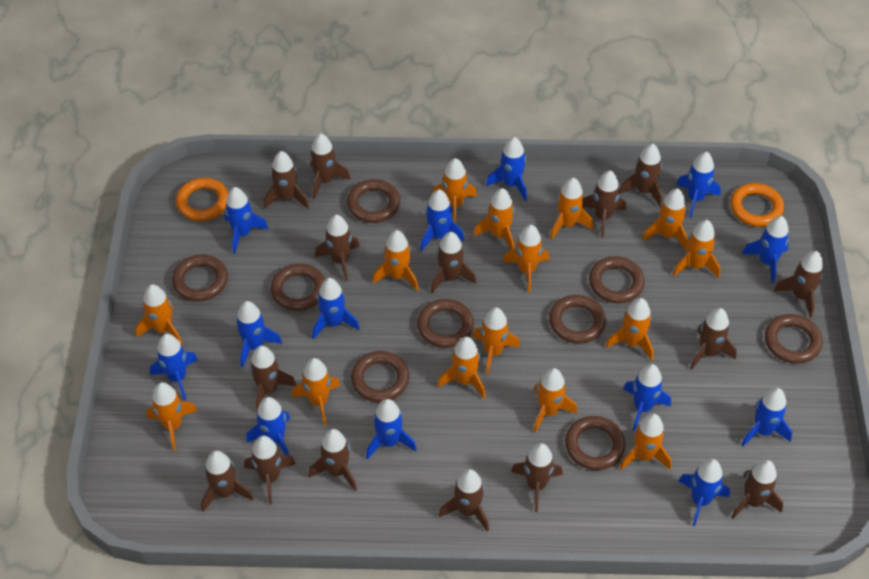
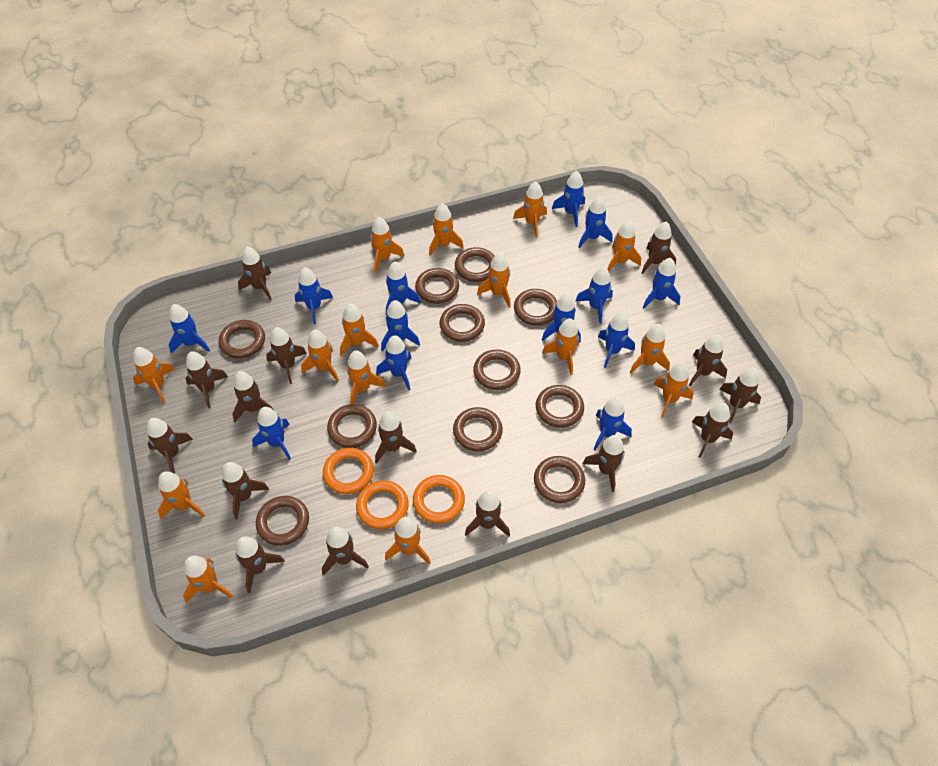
brown ring: [172,255,228,301] [271,264,325,311] [347,179,400,223] [351,351,409,402] [417,299,474,348] [549,295,606,344] [565,416,625,470] [589,256,645,303] [765,314,823,364] = 9 -> [218,320,265,359] [256,496,309,546] [327,404,377,448] [415,268,459,304] [439,304,485,342] [453,407,503,451] [455,247,495,282] [473,350,521,390] [514,289,557,326] [534,456,585,503] [536,385,584,428] = 11
orange ring: [176,178,228,221] [730,183,784,227] = 2 -> [323,447,374,494] [356,480,409,529] [413,475,465,523] = 3

